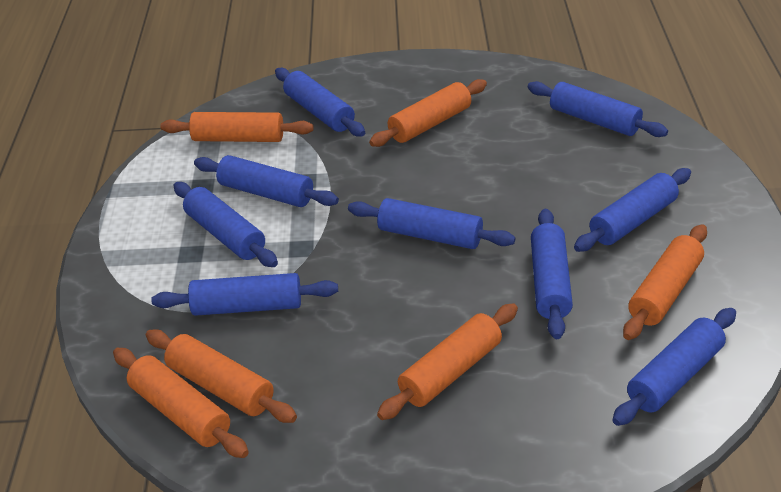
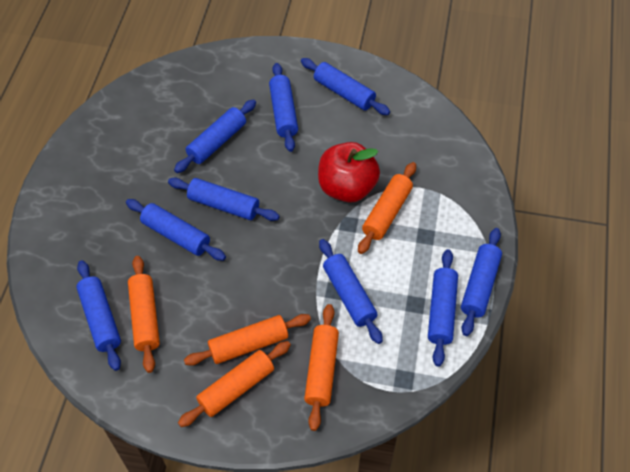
orange rolling pin: [113,348,249,458] [146,329,297,423] [160,112,313,142] [369,79,487,147] [377,303,518,420] [623,224,707,340] = 6 -> [128,256,160,373] [178,341,291,427] [184,314,311,366] [304,304,339,431] [358,162,416,254] = 5
red apple: none = 0 -> [318,142,380,203] = 1

